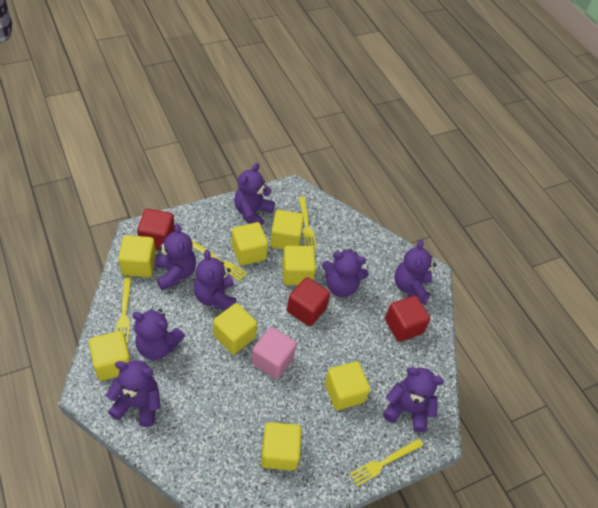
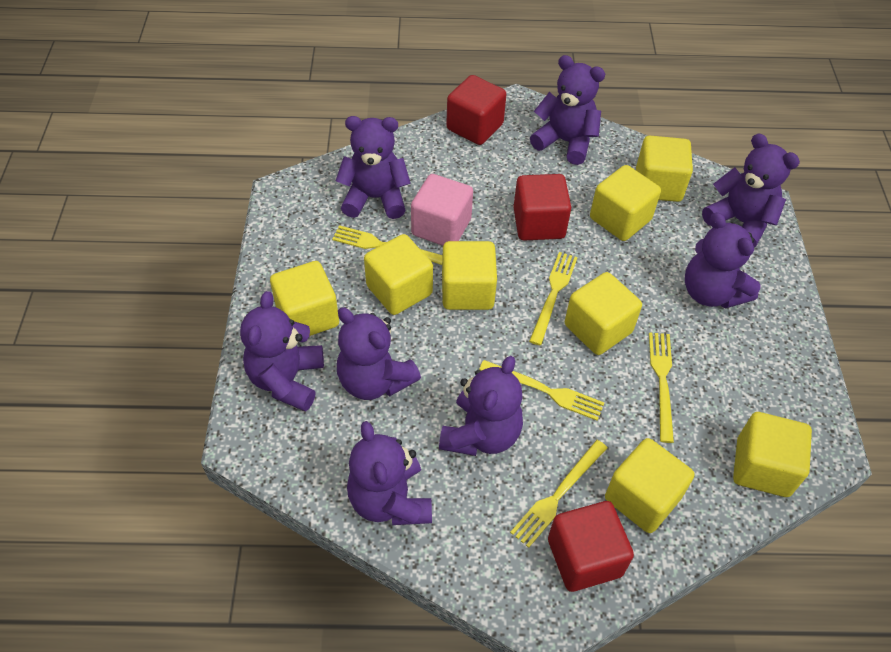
yellow fork: [116,277,132,343] [192,240,247,281] [299,197,317,249] [350,438,423,486] = 4 -> [332,225,443,265] [479,360,604,421] [510,440,607,548] [529,252,578,345] [649,332,674,443] = 5

